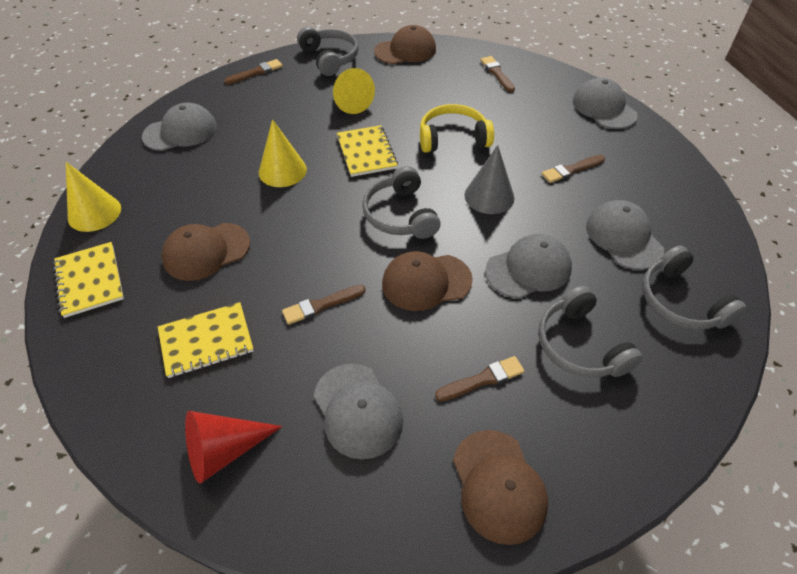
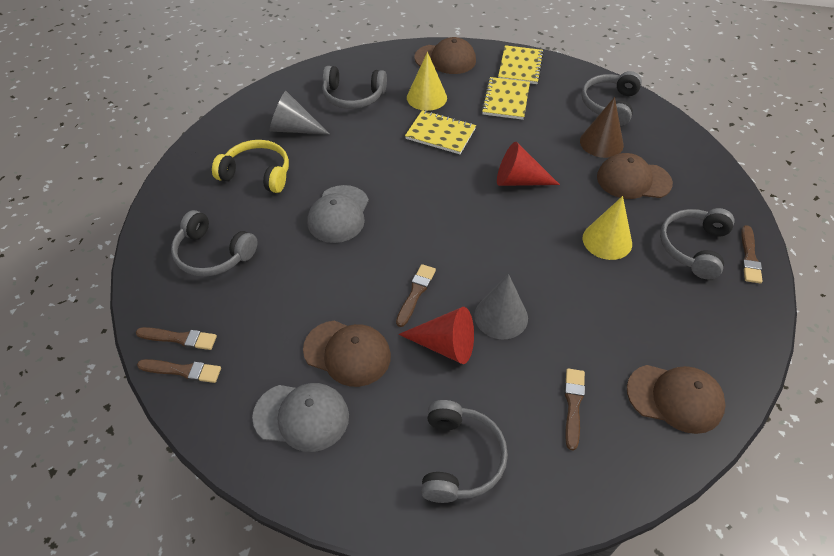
brown cone: none = 0 -> [580,97,624,158] = 1
grey cap: [142,103,217,151] [314,364,403,460] [485,234,572,298] [573,78,638,129] [586,200,664,270] = 5 -> [252,383,349,452] [307,185,369,243] = 2
grey cone: [464,145,514,214] = 1 -> [270,91,329,134] [474,274,528,339] = 2
grey headphones: [297,27,359,76] [362,166,441,239] [538,286,643,378] [642,245,746,330] = 4 -> [171,210,258,277] [322,66,387,109] [421,400,508,503] [581,71,642,126] [660,208,735,279] = 5
red cone: [185,411,282,484] = 1 -> [398,307,474,364] [497,142,560,186] = 2
yellow cone: [66,162,121,232] [259,119,307,187] [333,68,375,114] = 3 -> [407,52,447,111] [583,196,632,260] = 2

